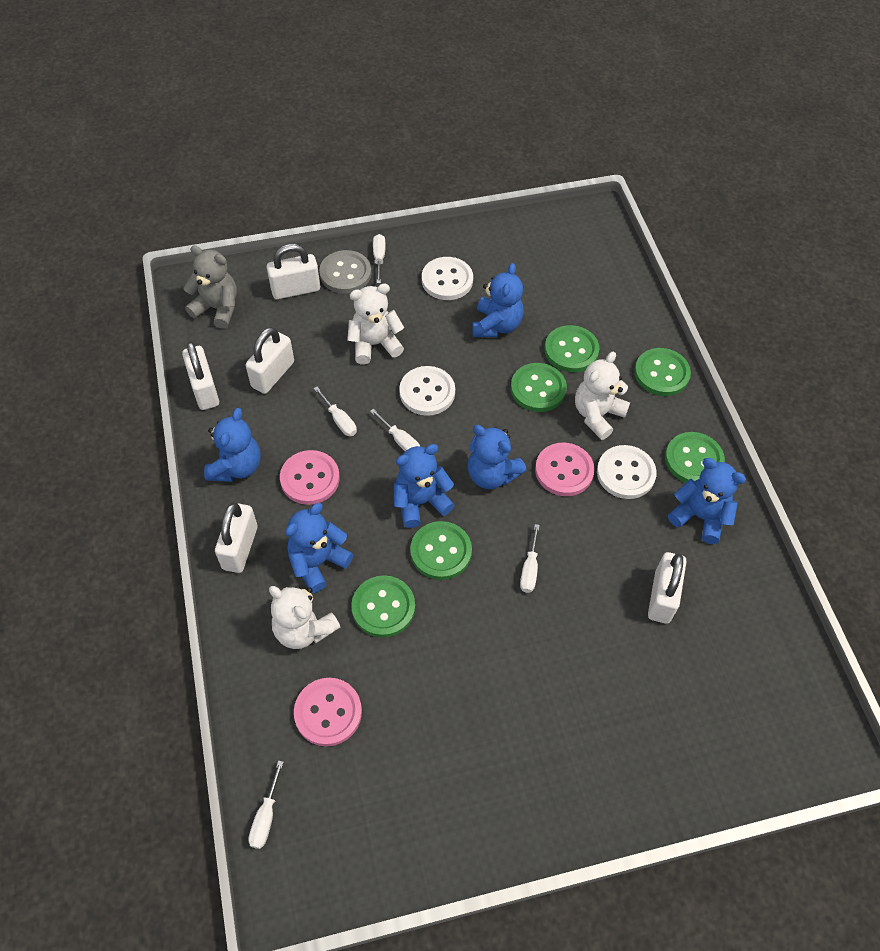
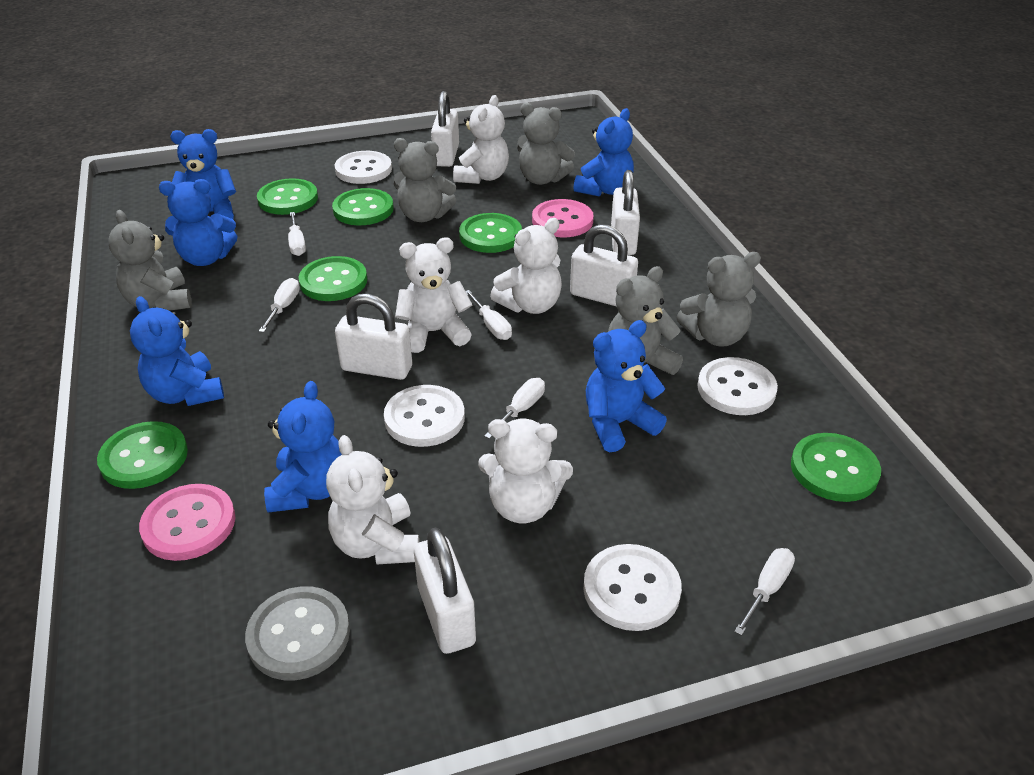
grey teddy bear: [183,245,237,329] = 1 -> [108,210,192,311] [394,138,456,222] [517,103,575,185] [608,266,683,375] [676,252,761,347] = 5
pink button: [280,450,340,505] [294,678,362,746] [535,443,595,496] = 3 -> [139,484,235,561] [532,199,594,237] = 2
white button: [399,366,455,416] [422,257,473,300] [597,445,657,499] = 3 -> [335,151,392,184] [384,385,465,447] [583,544,682,631] [697,357,778,415] = 4
white teddy bear: [269,586,340,649] [347,283,404,364] [575,352,630,440] = 3 -> [326,435,419,564] [395,237,472,353] [453,95,509,184] [478,418,573,523] [490,218,562,314] = 5

